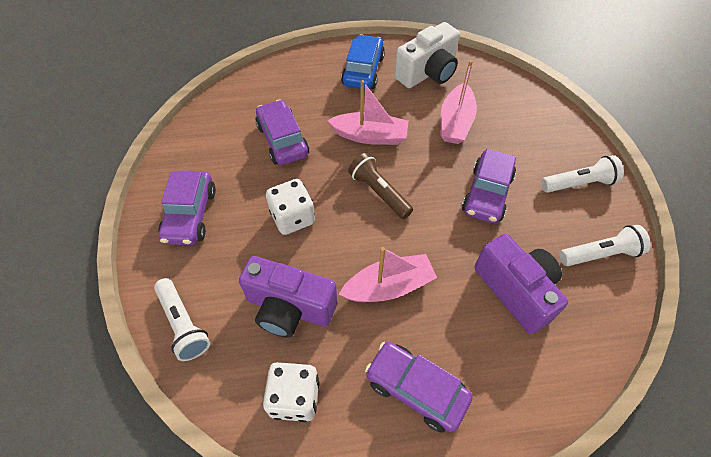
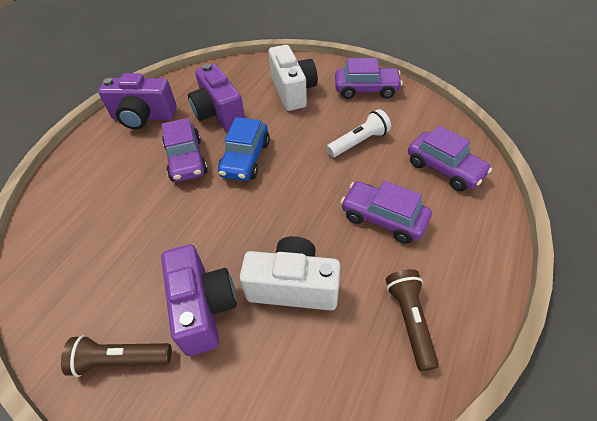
brown flashlight: [348,153,413,219] = 1 -> [61,335,172,377] [386,269,439,371] = 2
pink boat: [327,80,409,145] [339,247,437,302] [441,60,477,144] = 3 -> none = 0
purple camera: [239,256,337,338] [474,234,568,334] = 2 -> [98,73,177,130] [161,245,237,356] [188,63,245,131] = 3
white camera: [395,22,460,88] = 1 -> [239,236,340,311] [268,45,318,111] = 2
white dice: [263,362,320,422] [266,179,315,235] = 2 -> none = 0
white flashlight: [154,278,210,361] [541,155,624,193] [559,225,651,266] = 3 -> [326,109,391,157] = 1

